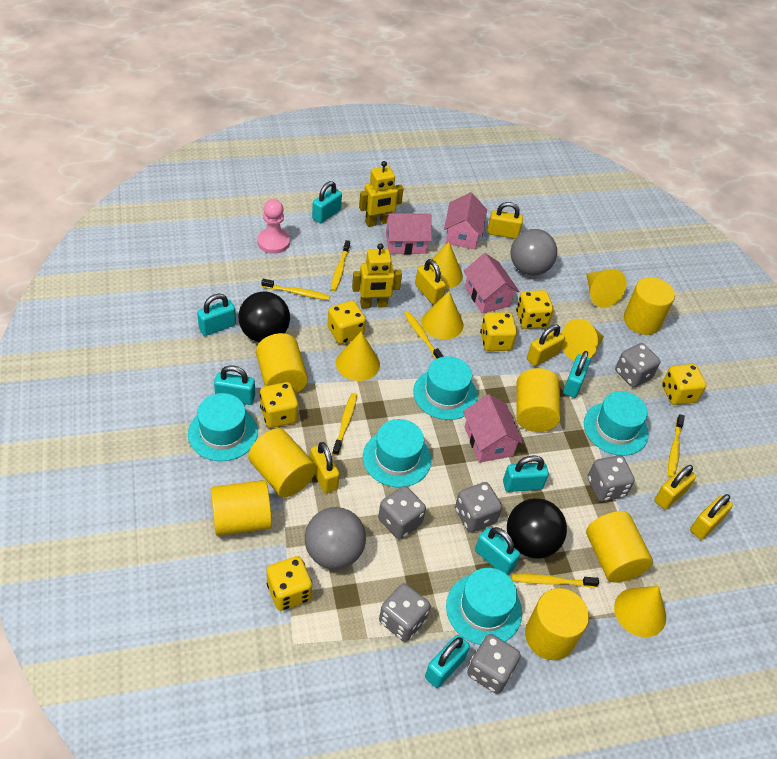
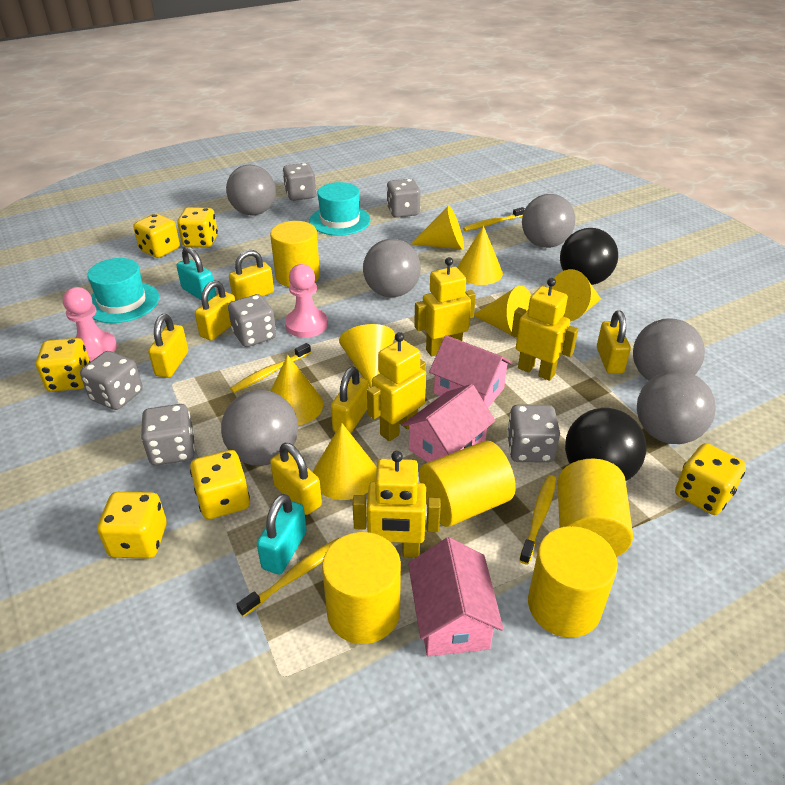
grey ball: [305,507,366,569] [510,229,557,276] = 2 -> [221,390,298,466] [226,165,276,215] [363,239,421,297] [522,194,575,248] [633,318,705,380] [637,371,716,444] = 6
pink house: [385,213,432,255] [444,192,487,249] [463,394,524,463] [464,253,520,314] = 4 -> [402,384,495,463] [408,537,504,656] [429,335,513,408] = 3
pink pawn: [257,199,290,254] = 1 -> [63,287,117,362] [285,264,328,338] = 2
turquoise hat: [188,393,258,461] [363,419,431,487] [413,356,478,420] [446,568,522,645] [584,391,649,456] = 5 -> [87,258,159,323] [310,182,371,236] = 2
turquoise padlock: [197,294,236,336] [214,365,255,405] [312,181,342,223] [425,635,470,688] [475,527,520,575] [503,455,549,492] [563,351,591,398] = 7 -> [177,247,216,301] [257,494,307,574] = 2
yellow cone: [336,331,380,381] [422,291,463,339] [430,242,463,289] [562,319,604,361] [587,269,627,308] [614,586,666,637] = 6 -> [270,355,323,425] [313,423,377,500] [339,324,395,388] [411,206,464,249] [457,226,503,285] [474,286,531,338] [552,269,601,321] = 7
yellow cylinder: [211,480,272,536] [248,428,316,497] [256,333,308,394] [516,368,561,432] [525,588,589,660] [586,511,653,583] [624,277,675,335] = 7 -> [270,221,320,287] [322,532,401,644] [419,441,516,527] [528,526,618,638] [557,459,633,557] = 5
yellow robot: [352,243,402,308] [359,161,404,227] = 2 -> [353,451,441,558] [367,332,426,441] [414,257,476,356] [511,278,578,381] = 4
yellow toothbrush: [261,279,330,300] [331,240,350,291] [332,393,357,456] [404,311,444,359] [512,574,599,587] [668,414,685,478] = 6 -> [230,343,311,393] [236,538,339,617] [463,207,525,231] [519,475,556,565] = 4

